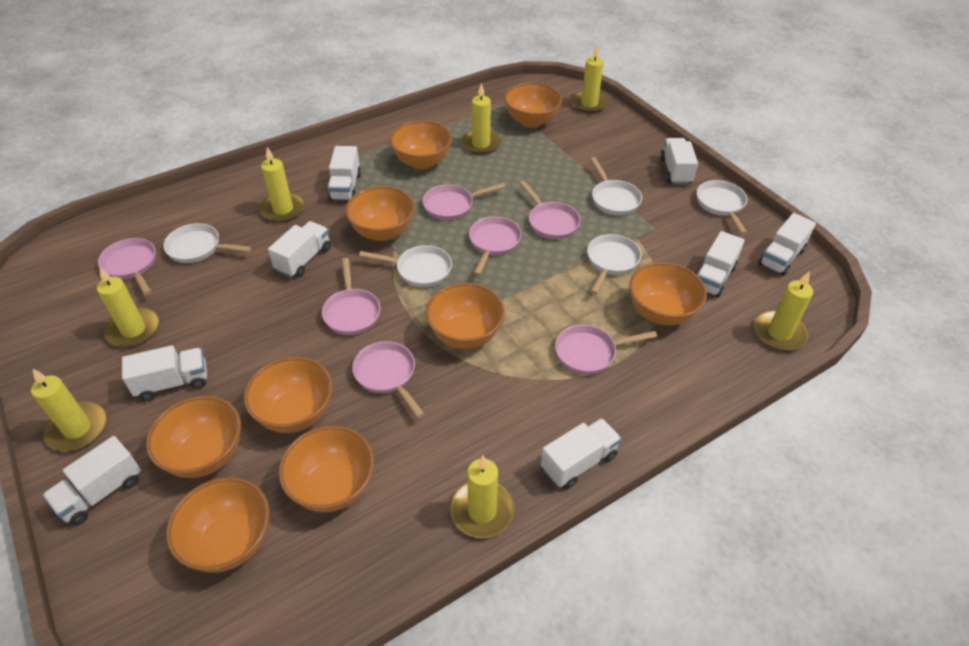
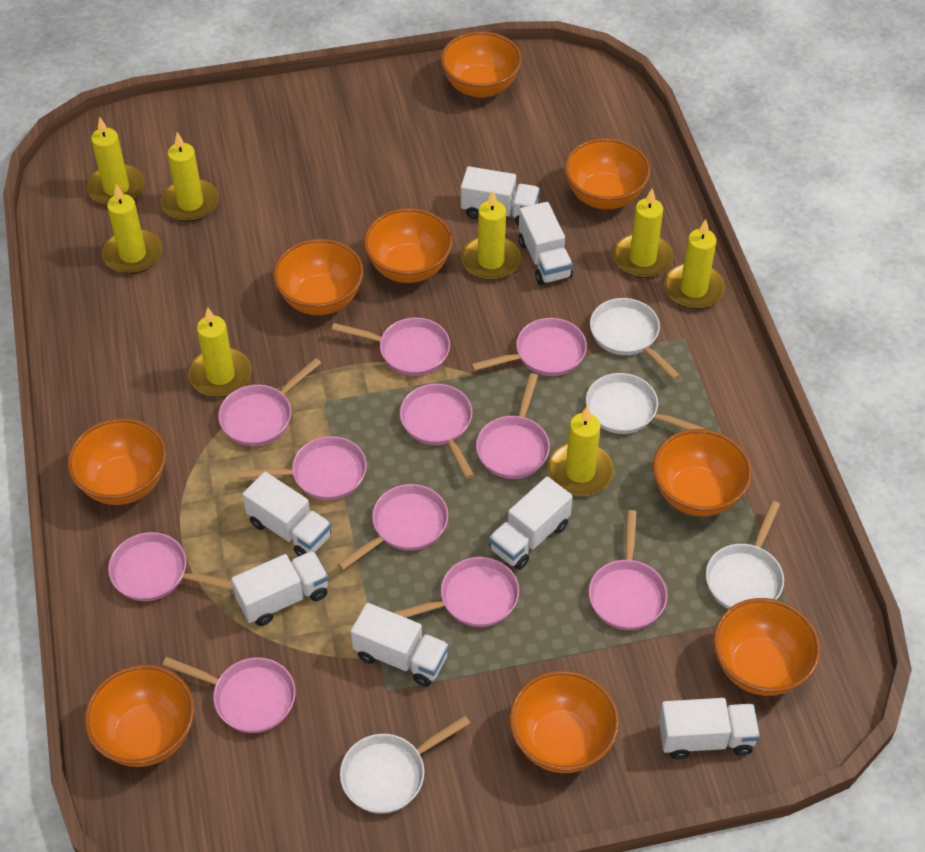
pink pan: [98,238,156,295] [322,258,381,335] [352,341,424,418] [423,183,506,220] [469,216,522,276] [519,181,580,239] [555,324,657,375] = 7 -> [108,532,234,601] [162,657,296,733] [218,358,321,446] [239,436,367,500] [332,317,450,376] [337,484,448,570] [393,557,519,627] [400,384,474,479] [471,318,587,376] [476,373,550,479] [589,510,668,630] = 11
white pan: [163,223,252,263] [359,245,452,287] [587,234,641,294] [590,157,642,215] [697,180,747,235] = 5 -> [340,715,470,814] [586,373,705,434] [590,298,681,380] [706,501,784,609] = 4
white truck: [43,436,141,526] [122,345,207,401] [268,221,331,278] [328,146,361,201] [541,418,621,489] [660,138,698,185] [697,231,745,298] [758,213,816,276] = 8 -> [231,551,329,626] [242,472,332,556] [351,603,449,687] [461,166,540,226] [489,476,573,570] [519,202,573,285] [659,698,760,759] = 7
yellow candle: [31,369,106,451] [97,268,159,348] [259,147,305,222] [450,456,514,538] [461,83,501,155] [571,45,609,113] [754,271,813,351] = 7 -> [87,117,145,206] [102,184,162,274] [161,132,219,222] [188,307,252,397] [461,190,521,280] [548,407,614,496] [614,189,673,278] [664,219,725,309] = 8

